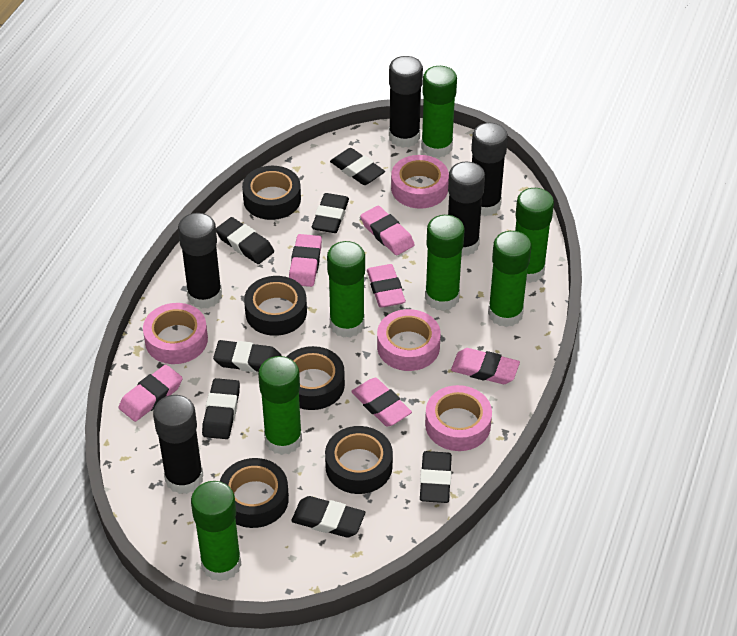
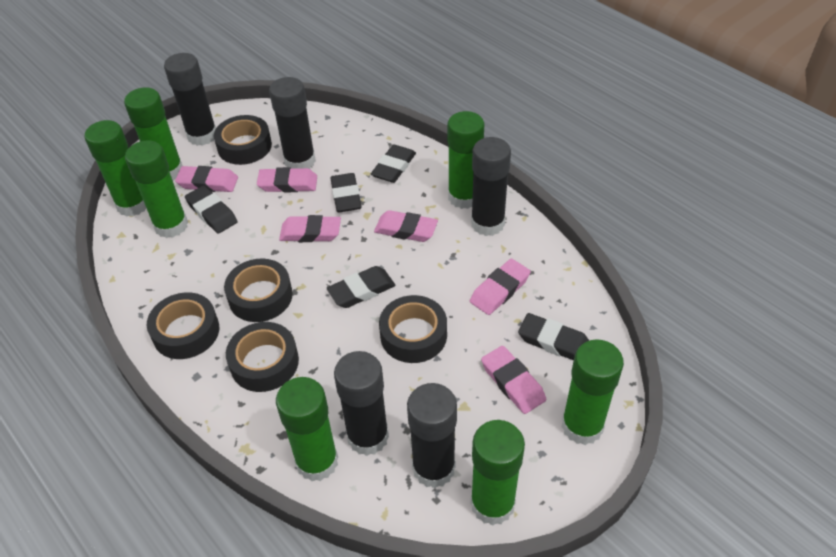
black eraser: [202,378,240,439] [213,340,281,372] [216,217,274,264] [291,496,365,538] [312,193,349,233] [330,148,385,185] [420,451,452,503] = 7 -> [185,186,238,234] [327,266,395,308] [330,173,362,212] [371,144,416,183] [518,313,589,360] = 5
pink tape: [143,303,208,364] [377,309,441,371] [391,155,449,209] [425,385,492,451] = 4 -> none = 0

